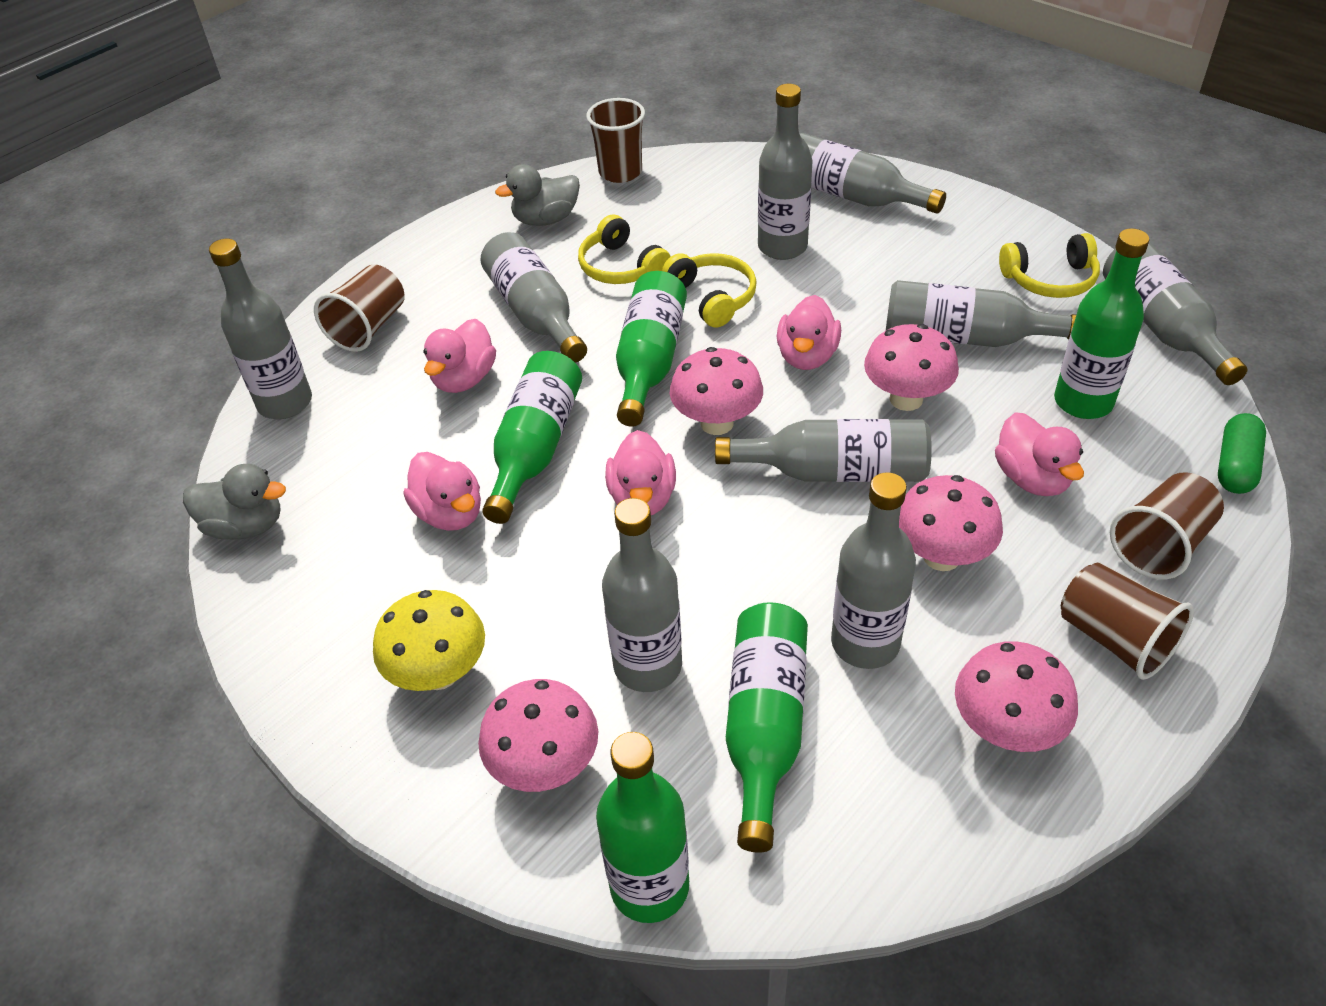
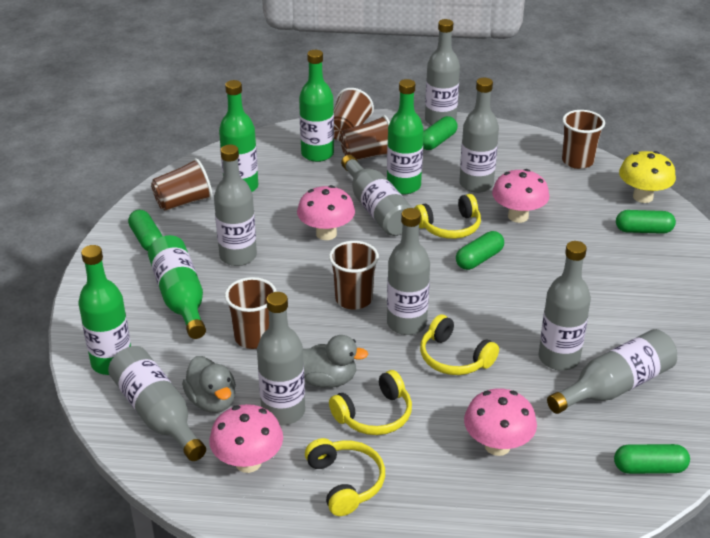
brown cup: [314,265,405,352] [586,98,645,183] [1061,562,1194,680] [1110,472,1224,579] = 4 -> [151,158,212,211] [225,277,277,349] [329,241,379,310] [334,88,374,141] [340,115,390,160] [562,110,605,169] = 6
green capsule: [1218,413,1266,494] = 1 -> [128,210,162,251] [423,116,458,150] [456,231,504,270] [614,444,690,474] [616,210,676,234] = 5
pink duck: [404,452,481,531] [423,319,496,393] [605,430,676,515] [777,295,841,370] [995,412,1084,496] = 5 -> none = 0
pink mushroom: [478,679,598,792] [670,347,763,435] [864,324,959,411] [899,475,1003,571] [955,641,1078,752] = 5 -> [209,404,283,473] [297,185,355,240] [464,388,537,456] [492,169,549,223] = 4
yellow headphones: [578,215,671,284] [662,253,757,328] [999,233,1100,298] = 3 -> [305,438,385,516] [329,370,412,435] [415,194,481,239] [420,314,499,375] = 4

